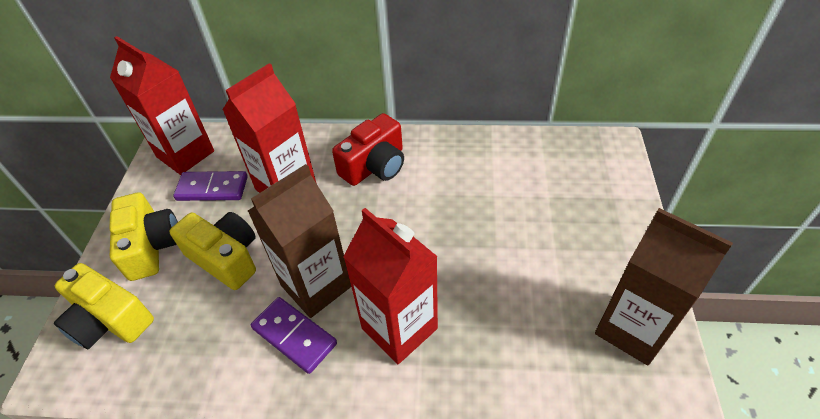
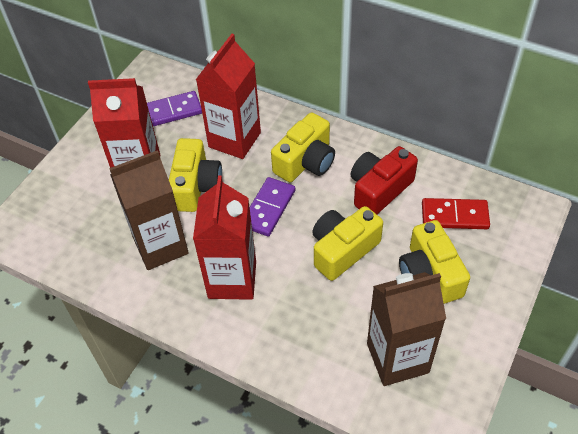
red domino: none = 0 -> [422,198,490,229] = 1
yellow camera: [54,263,154,349] [109,192,178,281] [169,212,256,290] = 3 -> [169,138,222,212] [271,112,335,182] [312,206,383,281] [399,220,470,304] = 4

